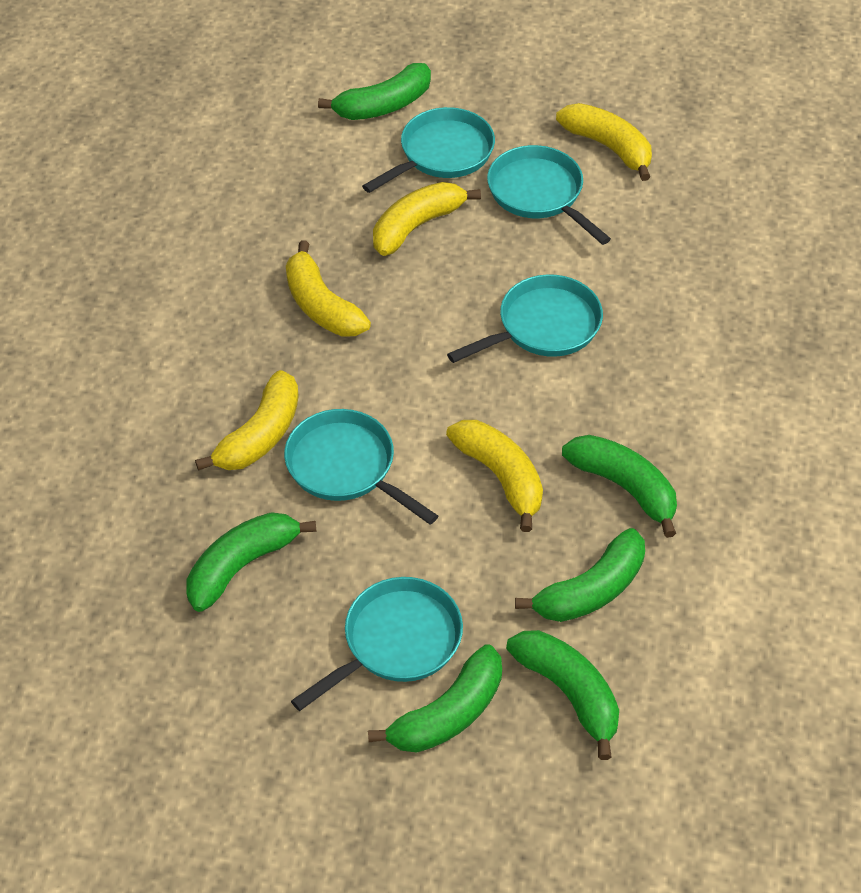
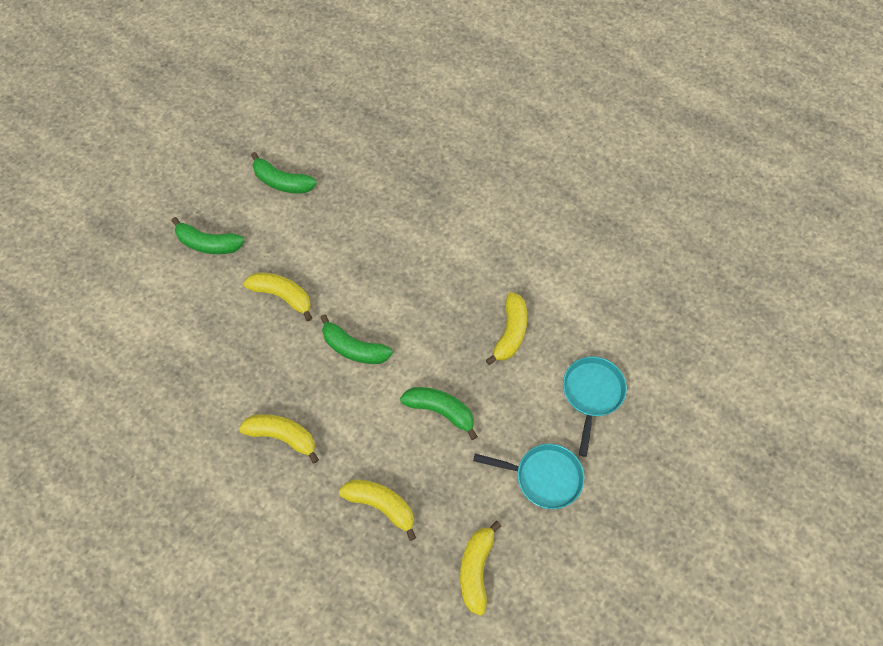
green banana: [186,512,317,612] [318,63,431,120] [368,645,502,753] [506,630,619,760] [515,528,645,622] [562,435,677,538] = 6 -> [171,217,244,254] [251,152,317,194] [320,314,393,364] [400,387,478,440] = 4
turquoise pan: [284,409,438,525] [291,577,463,711] [362,107,495,193] [447,274,603,363] [487,145,611,245] = 5 -> [473,444,584,509] [563,357,627,457] = 2

